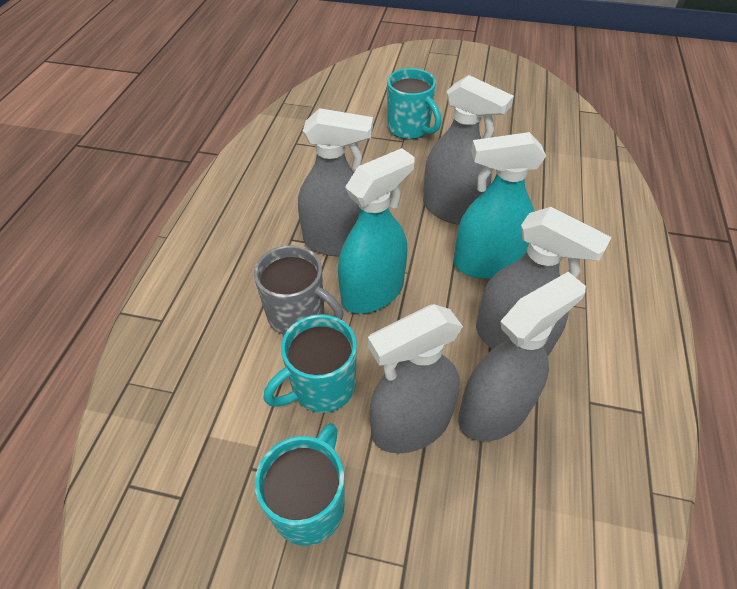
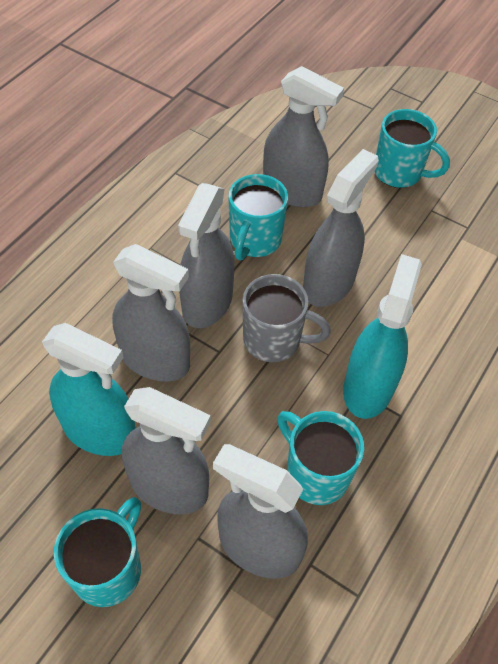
grey spray bottle: [298,108,373,256] [368,304,463,454] [423,75,514,225] [458,272,586,441] [476,207,612,356] = 5 -> [112,244,190,382] [122,387,211,514] [178,183,234,328] [213,444,308,579] [263,66,344,207] [303,149,379,307] = 6
turquoise mug: [255,423,344,546] [263,314,357,413] [387,68,442,139] = 3 -> [54,497,141,607] [228,174,288,260] [277,411,364,505] [374,109,450,188] = 4

